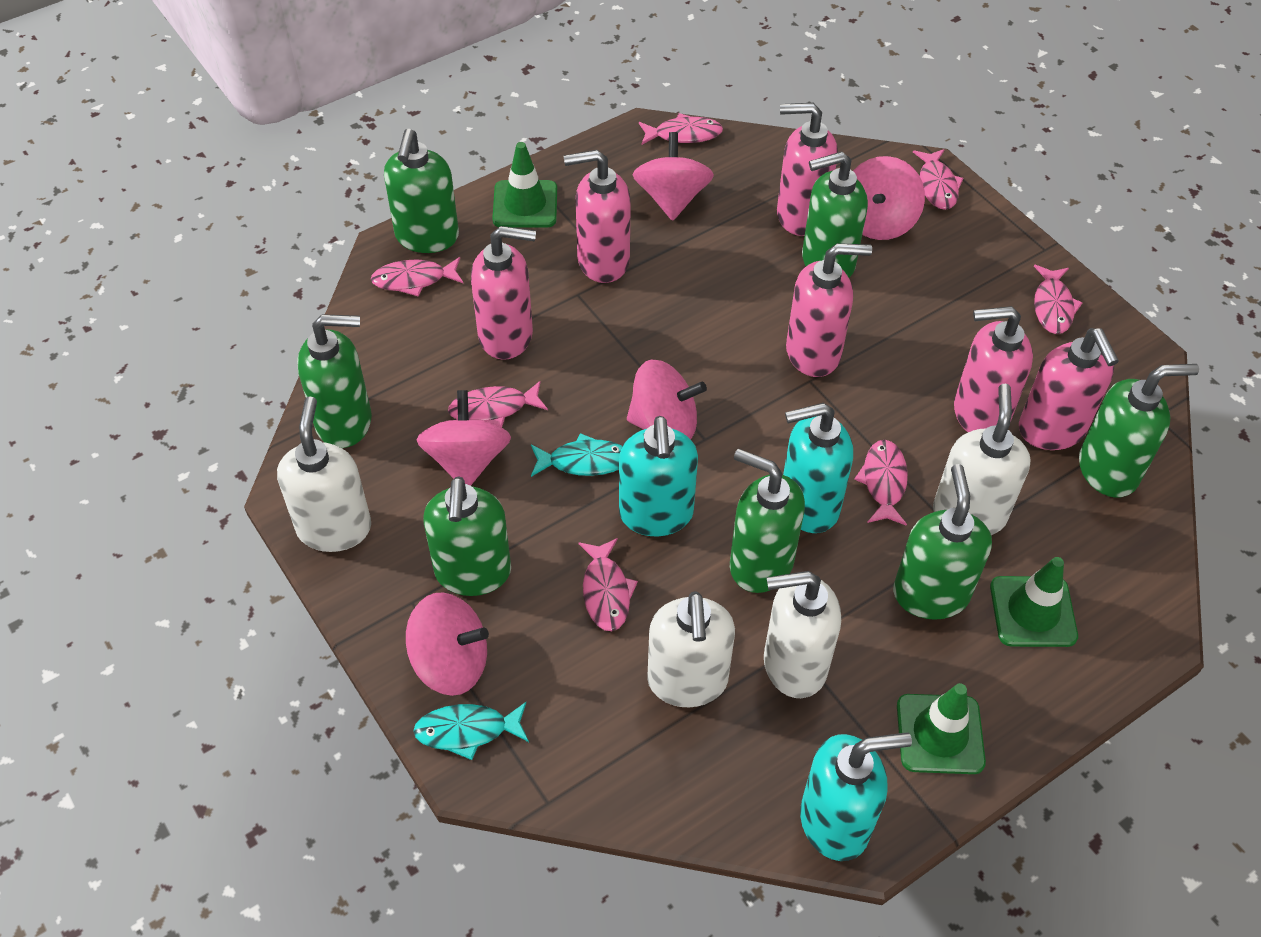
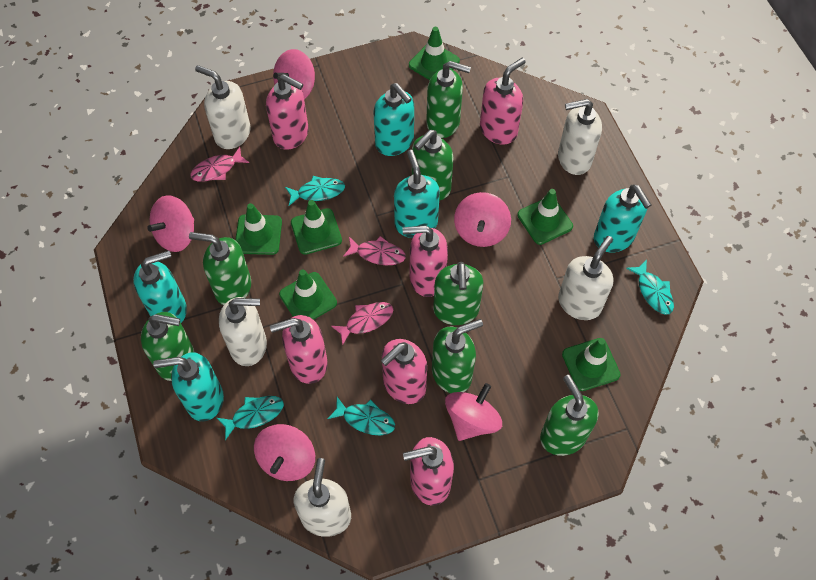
green traffic cone: [492,142,557,228] [897,683,986,774] [990,557,1078,647] = 3 -> [235,203,282,255] [279,269,337,320] [291,200,342,255] [409,27,460,80] [517,189,573,245] [562,338,621,391] = 6
pink fish: [371,257,464,297] [448,380,548,427] [578,538,638,631] [639,113,723,145] [854,440,908,526] [913,149,963,210] [1034,265,1083,334] = 7 -> [190,147,249,182] [331,302,393,346] [343,236,406,265] = 3
turquoise fish: [413,702,529,760] [531,433,622,477] = 2 -> [217,396,284,440] [285,176,345,206] [328,397,395,435] [626,259,674,315] = 4
turquoise soap dispenser: [619,416,698,536] [783,403,853,533] [800,732,912,861] = 3 -> [133,250,187,323] [153,352,224,421] [374,83,414,156] [394,150,440,238] [594,184,652,252] = 5
white soap dispenser: [277,396,371,552] [647,591,735,707] [764,571,841,698] [933,384,1031,535] = 4 -> [195,65,251,149] [219,297,267,366] [294,458,351,537] [558,99,602,175] [558,236,613,320] = 5

